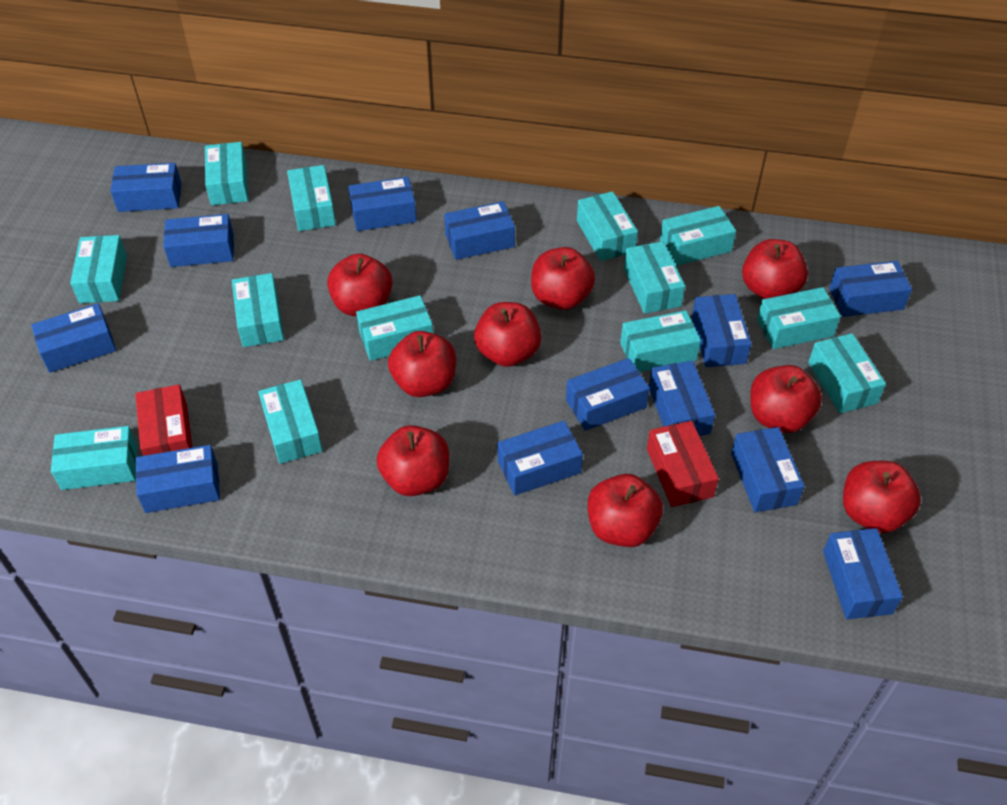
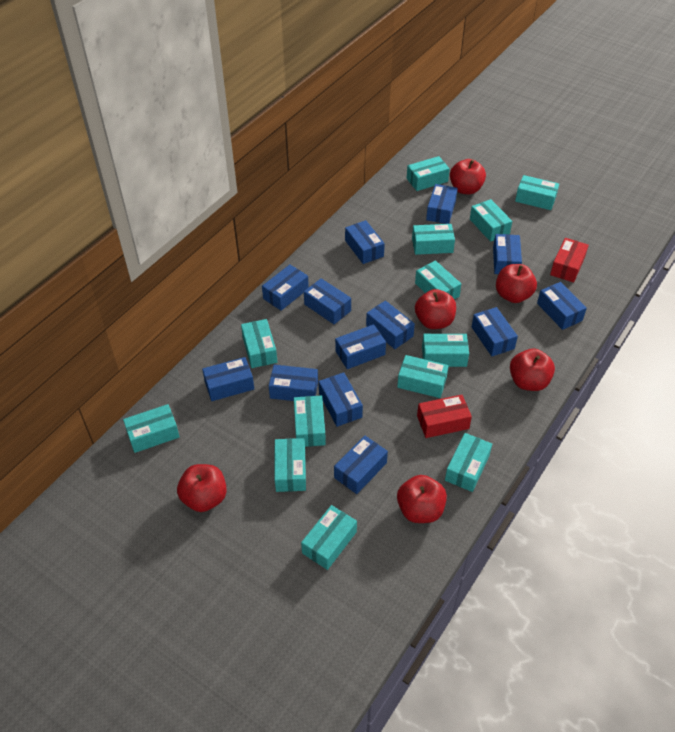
red apple: [327,254,393,316] [377,425,449,496] [388,331,456,397] [474,302,541,367] [531,247,595,310] [588,474,663,547] [742,239,808,299] [750,365,822,433] [843,461,921,533] = 9 -> [177,464,227,512] [397,475,447,523] [415,289,456,329] [450,159,486,194] [496,264,537,303] [510,349,555,391] = 6

